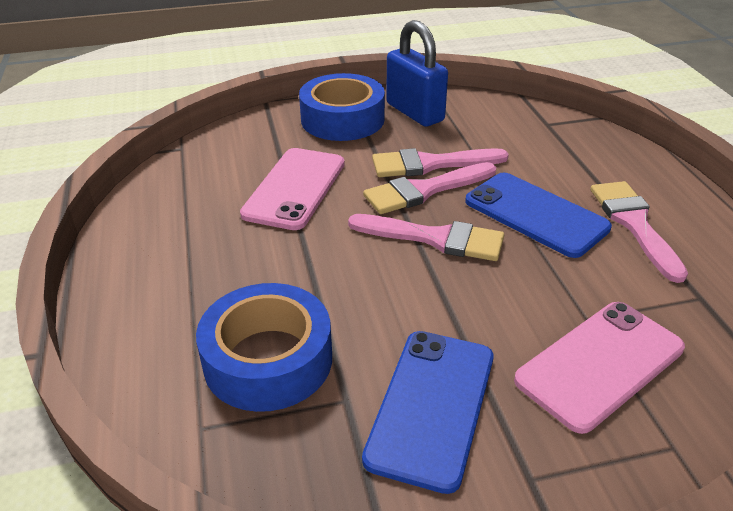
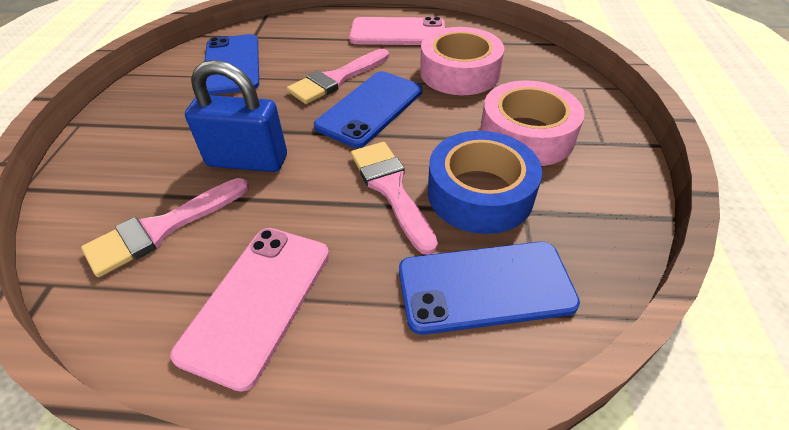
blue phone: [362,331,493,494] [465,172,612,258] = 2 -> [204,34,259,95] [314,71,422,148] [399,242,580,335] = 3
blue tape: [196,283,332,412] [299,73,385,141] = 2 -> [428,131,542,234] = 1
pink brush: [348,214,504,261] [363,162,496,214] [372,148,509,177] [591,181,688,283] = 4 -> [81,178,249,277] [287,49,389,104] [351,142,438,255] = 3
pink tape: none = 0 -> [420,27,504,95] [480,80,585,166] = 2

